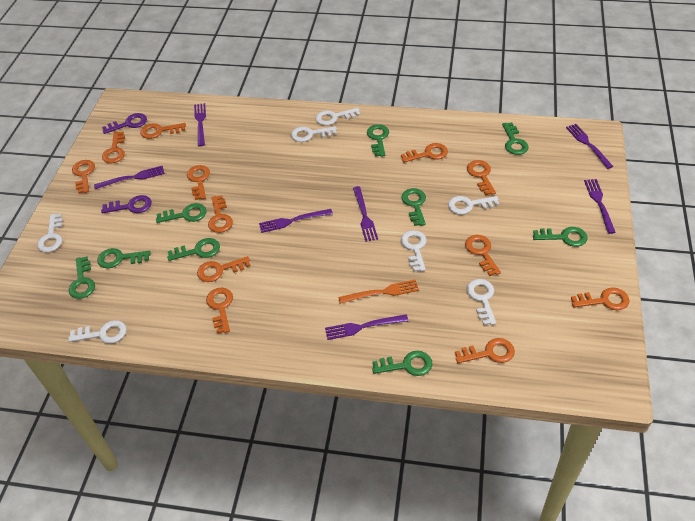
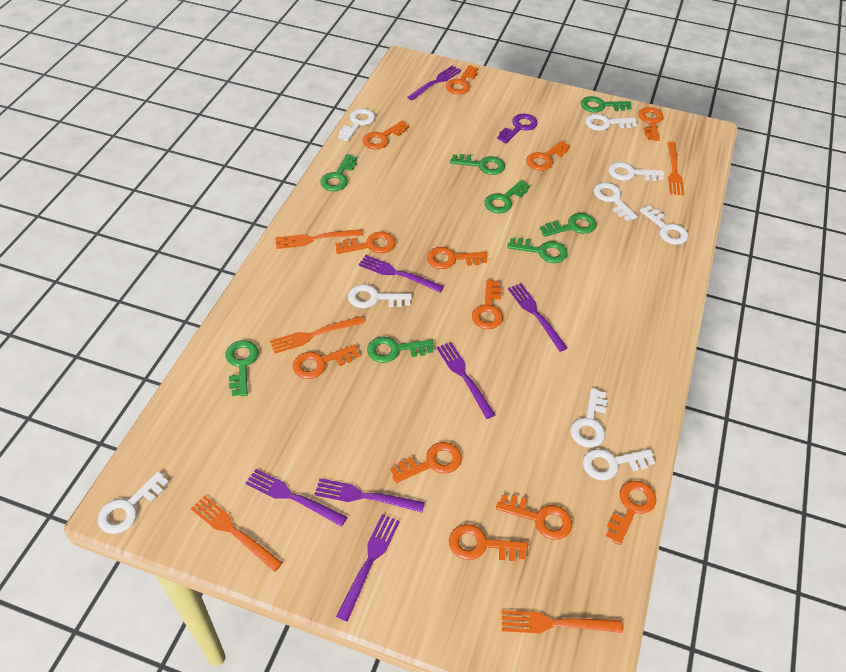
green key: [69,256,95,299] [97,248,151,269] [156,203,207,223] [167,238,220,261] [367,124,389,157] [372,351,432,376] [401,188,426,226] [502,122,529,155] [533,227,588,247] = 9 -> [226,340,259,396] [320,154,357,191] [367,336,434,363] [450,154,505,175] [484,180,530,213] [507,238,568,263] [540,213,596,237] [581,96,632,112] = 8
orange fork: [338,280,419,304] = 1 -> [191,495,282,572] [270,316,365,354] [275,229,363,249] [502,610,623,634] [667,141,684,196] = 5
purple key: [101,195,152,214] [102,113,147,134] = 2 -> [497,114,538,144] = 1
white key: [37,214,63,252] [68,320,127,344] [291,126,337,142] [315,108,360,125] [401,230,427,272] [448,196,499,215] [467,279,496,325] = 7 -> [98,471,169,534] [338,109,375,141] [348,284,412,308] [570,388,607,448] [583,449,655,480] [585,114,637,131] [594,183,638,221] [609,162,664,181] [640,205,688,245] = 9

